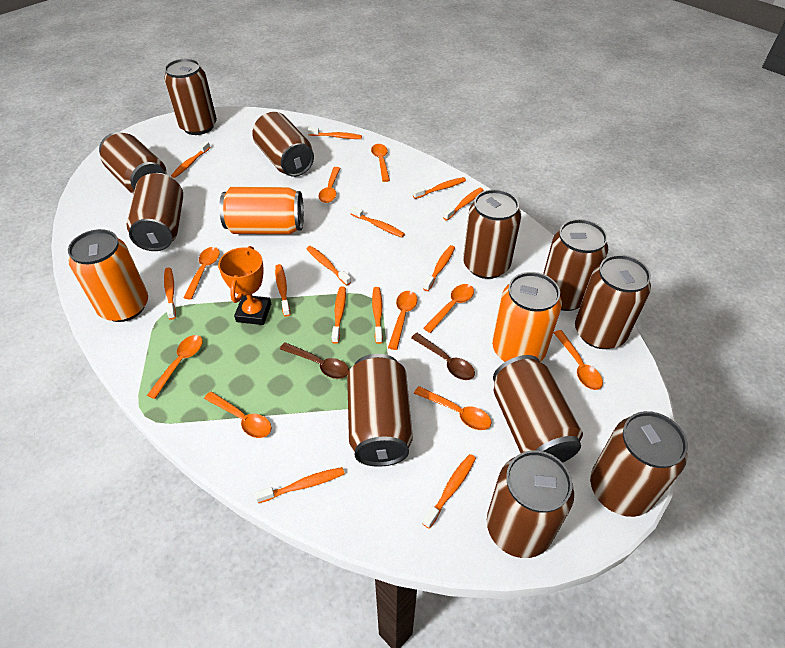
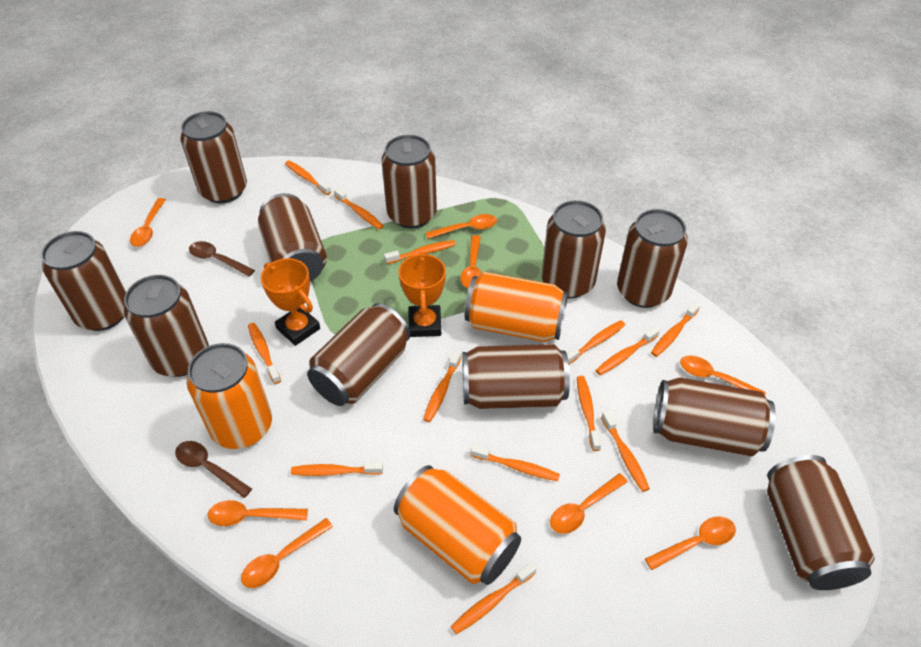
orange spoon: [147,335,203,399] [184,247,220,300] [204,391,271,438] [318,167,340,203] [371,144,390,182] [388,291,418,350] [414,386,492,430] [423,284,474,333] [554,330,603,390] = 9 -> [130,198,166,247] [208,500,308,526] [241,518,333,588] [426,214,497,239] [461,235,482,288] [550,473,628,534] [645,516,736,570] [680,355,766,395] = 8
orange trophy: [218,246,271,325] = 1 -> [261,258,320,346] [398,252,446,337] = 2

